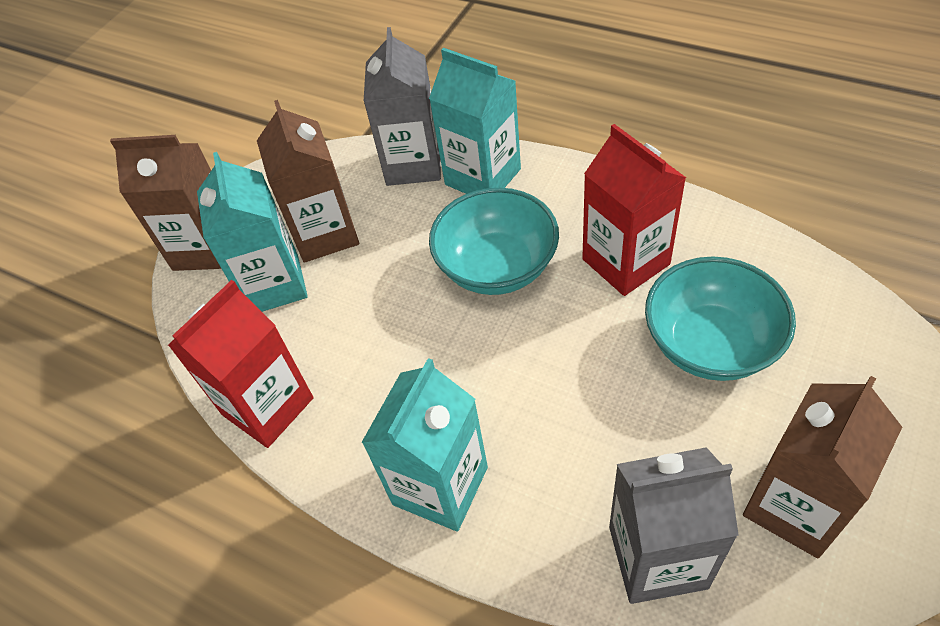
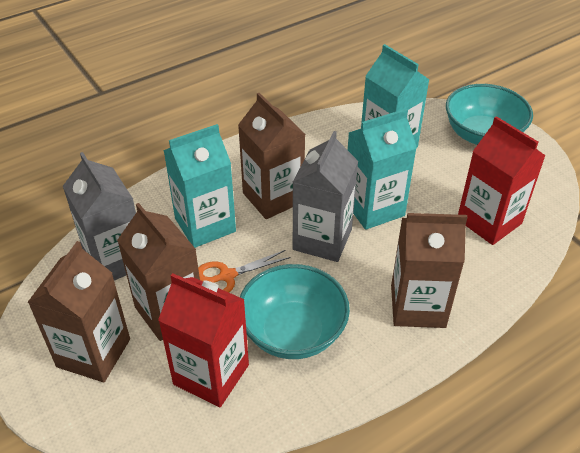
brown carton: [110,135,221,271] [257,100,359,263] [743,376,902,558] = 3 -> [28,241,130,382] [117,203,200,341] [238,93,306,219] [391,213,468,328] = 4
orange scissors: none = 0 -> [198,250,290,292] = 1

